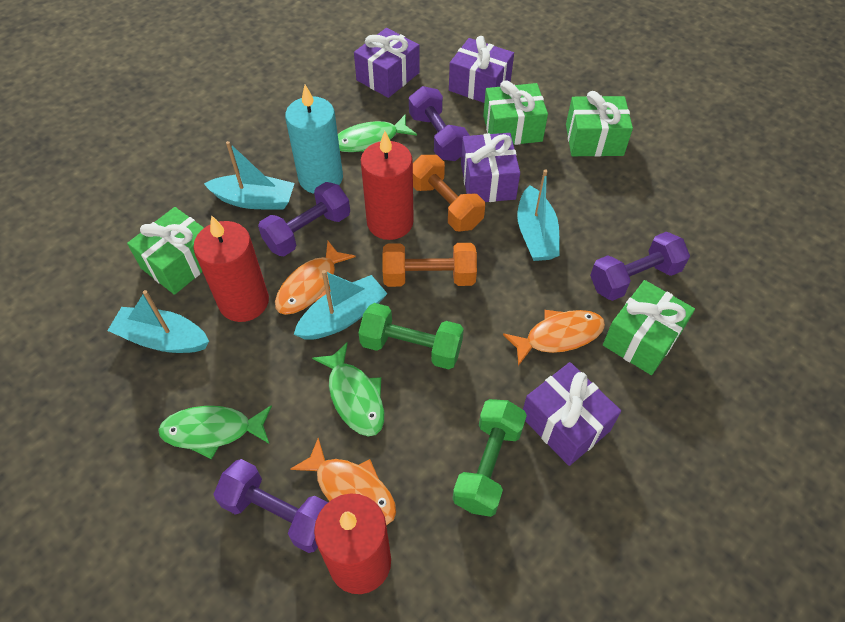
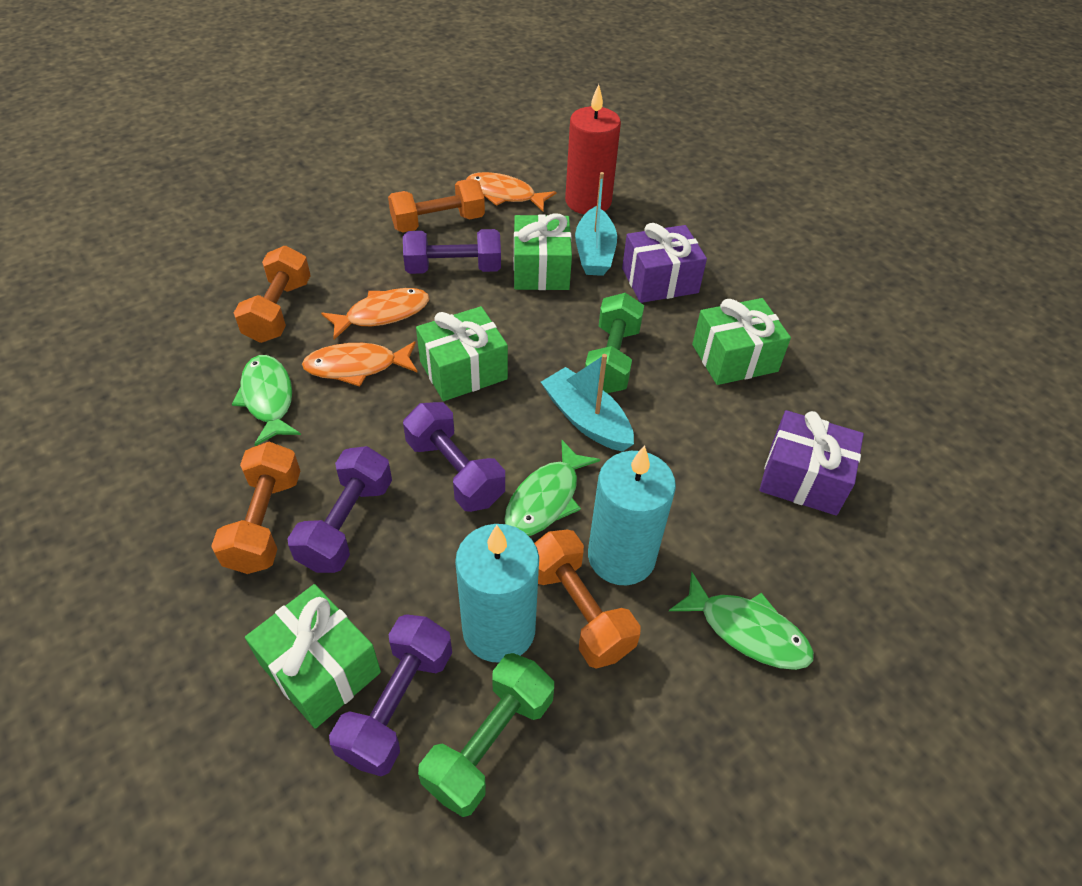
orange dumbbell: [382,243,477,287] [413,155,485,231] = 2 -> [211,442,300,574] [234,246,311,343] [388,179,485,233] [534,530,641,669] = 4
purple gift: [354,28,420,98] [449,36,514,103] [461,133,520,202] [523,362,621,466] = 4 -> [622,223,707,303] [759,410,864,516] = 2
red candle: [193,215,269,322] [314,493,391,594] [361,131,414,240] = 3 -> [565,84,621,214] = 1
turquoise boat: [107,290,209,353] [204,141,295,209] [294,270,387,340] [517,169,560,261] = 4 -> [541,354,634,452] [575,172,617,276] = 2
turquoise candle: [285,85,343,194] = 1 -> [455,524,539,663] [588,445,676,585] = 2

